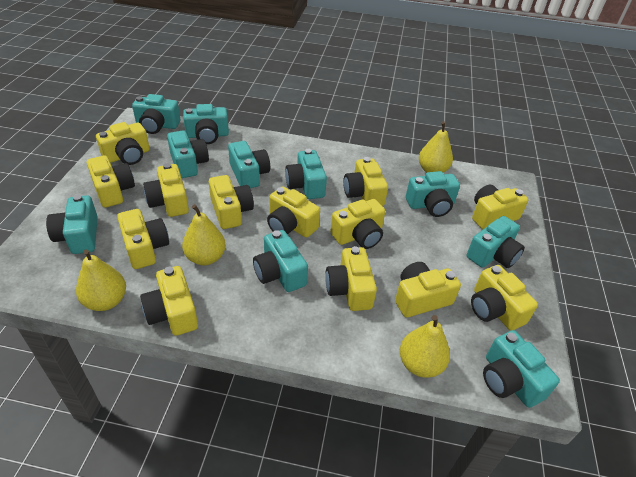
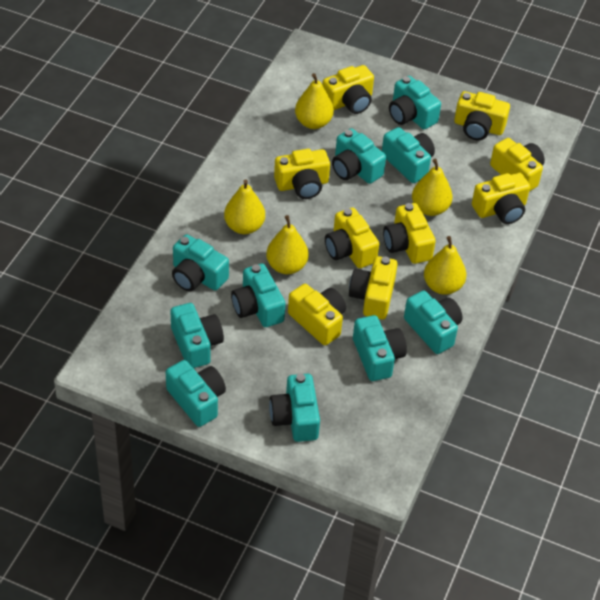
yellow camera: [87,155,135,208] [96,122,150,165] [117,209,169,269] [140,266,198,336] [143,163,189,217] [209,175,254,229] [267,187,320,238] [325,246,377,311] [330,199,385,249] [343,157,388,206] [395,262,461,317] [471,265,538,331] [472,185,528,229] = 13 -> [274,149,330,199] [288,284,346,345] [322,65,374,114] [325,207,379,268] [349,256,398,319] [383,203,436,264] [454,91,510,140] [472,173,530,224] [490,138,545,191] = 9
yellow pear: [76,249,126,311] [182,204,226,265] [400,315,450,378] [419,121,453,173] = 4 -> [224,179,265,234] [266,215,309,274] [295,73,334,129] [412,158,453,216] [424,236,466,295] = 5

